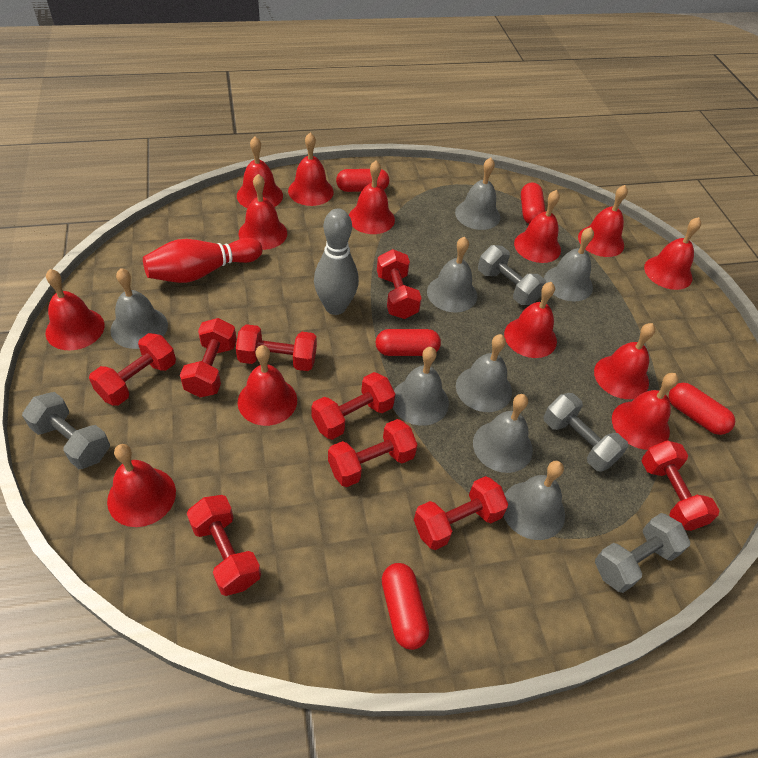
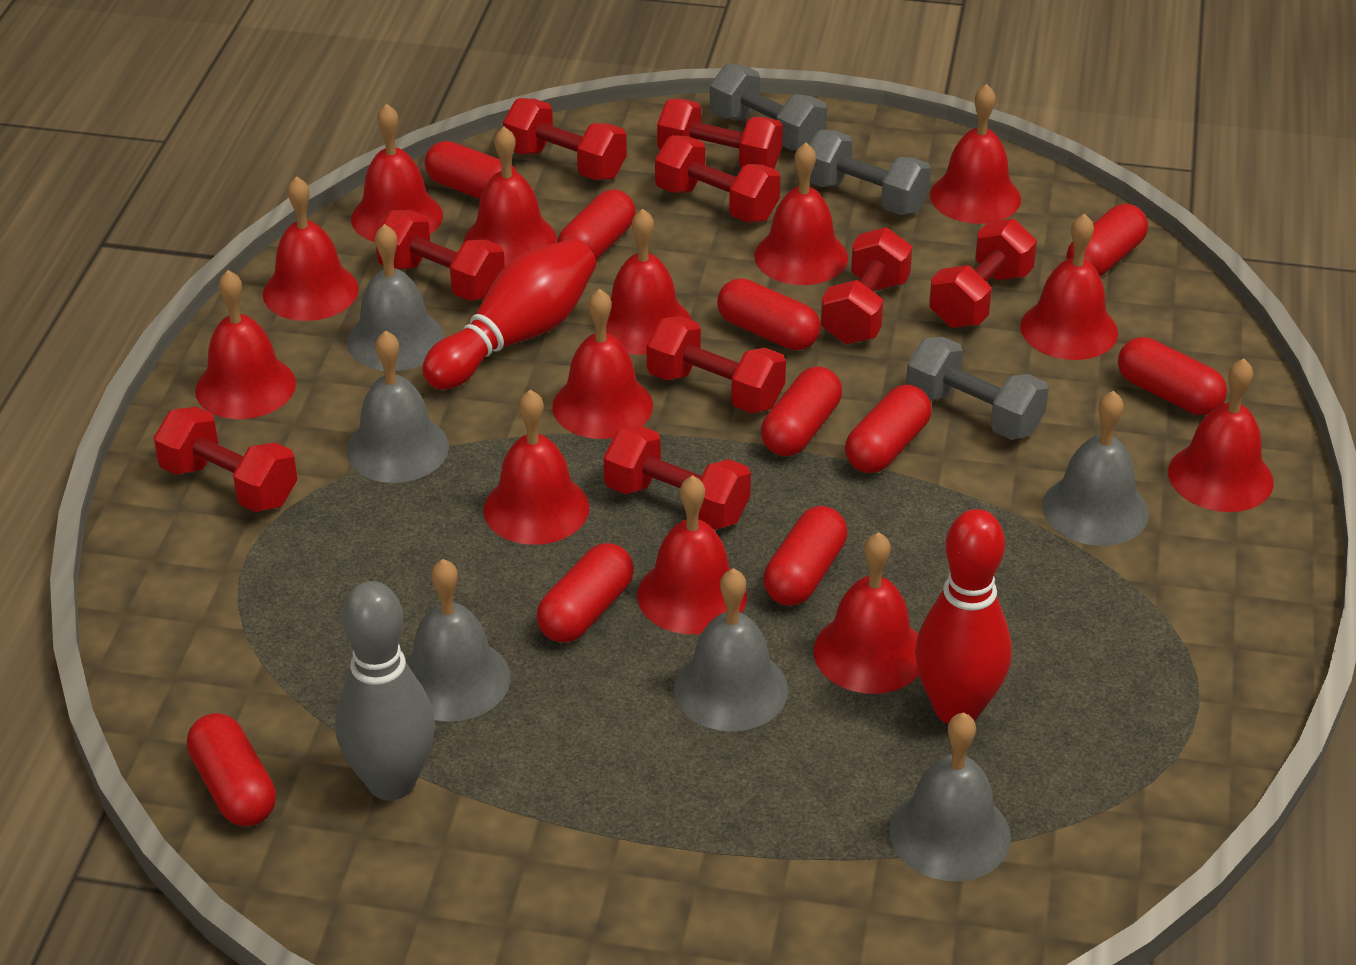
grey bell: [110,268,168,349] [393,347,449,426] [427,236,477,312] [455,158,500,230] [456,334,512,412] [473,394,533,473] [504,461,565,540] [544,227,594,302] = 8 -> [346,330,449,483] [347,224,445,371] [406,559,511,722] [674,568,788,731] [889,712,1011,881] [1042,391,1149,546] = 6
grey dumbbell: [22,392,110,469] [478,245,546,305] [543,393,628,472] [595,513,690,593] = 4 -> [710,63,827,151] [809,130,931,215] [906,337,1049,440] = 3
red bowling pin: [143,238,262,283] = 1 -> [422,238,596,390] [915,509,1012,724] = 2
red capsule: [336,169,389,192] [375,329,441,356] [382,563,429,650] [521,182,546,224] [669,383,735,435] = 5 -> [187,713,276,826] [425,141,518,199] [536,543,634,643] [557,189,636,261] [717,278,821,350] [761,366,842,456] [763,506,847,606] [845,385,932,473] [1067,204,1148,276] [1118,337,1227,415] = 10

